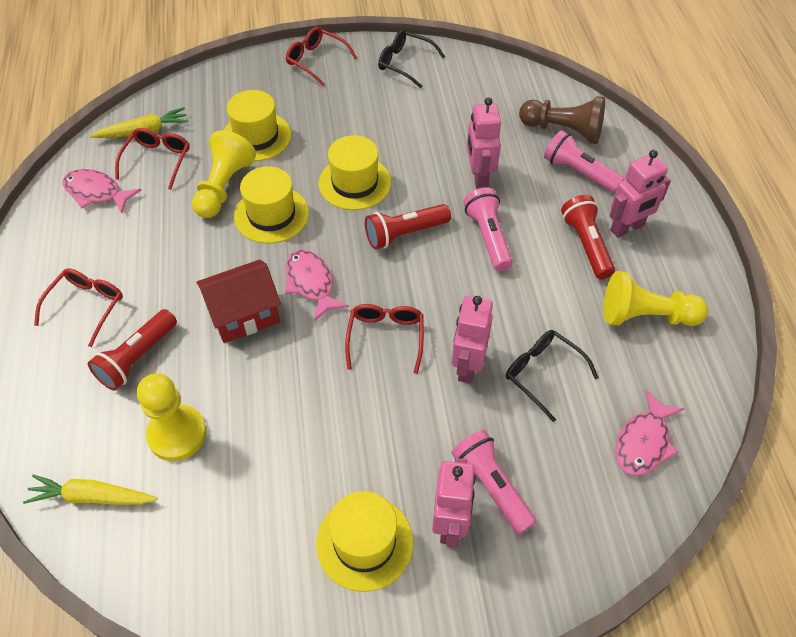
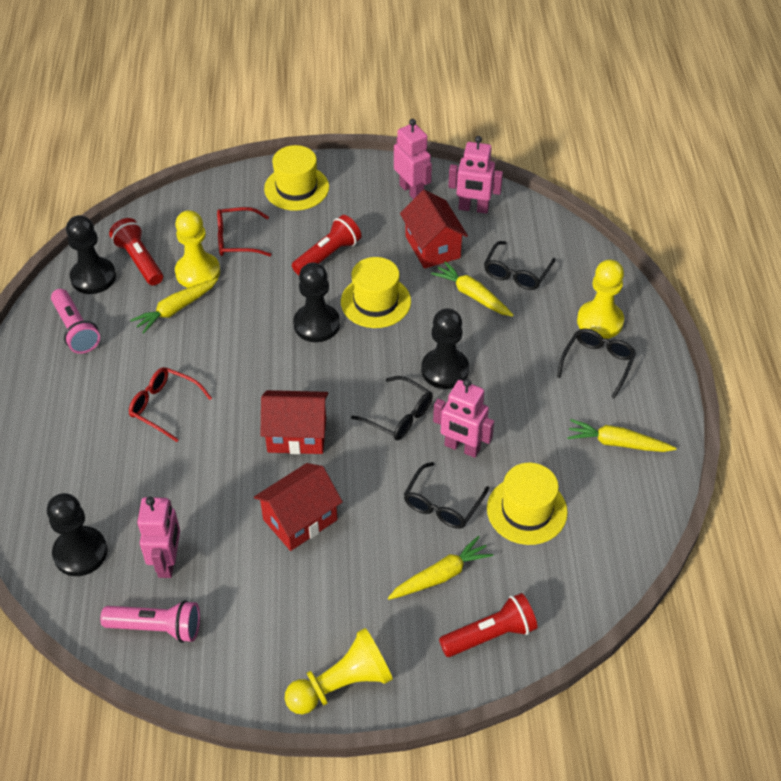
black glasses: [378,30,445,88] [506,330,599,422] = 2 -> [351,376,433,440] [404,462,489,529] [484,241,556,290] [557,329,636,399] = 4
black pawn: none = 0 -> [47,493,107,576] [66,215,116,294] [293,263,340,342] [421,308,469,389] = 4
brown pawn: [519,96,605,144] = 1 -> none = 0
pink fish: [63,169,142,213] [285,250,349,321] [615,390,684,476] = 3 -> none = 0
pink flashlight: [451,430,536,535] [464,187,513,271] [544,130,625,193] = 3 -> [51,289,100,354] [100,600,200,643] = 2
red glasses: [34,268,123,347] [115,128,190,190] [286,27,357,87] [345,304,424,374] = 4 -> [129,367,212,442] [217,207,271,256] = 2
red house: [196,260,281,343] = 1 -> [254,463,343,551] [260,390,328,454] [400,190,468,269] = 3
yellow carrot: [23,474,158,505] [90,107,189,138] = 2 -> [130,278,218,334] [388,536,493,600] [431,261,514,317] [567,419,677,452] = 4
yellow hat: [224,90,291,162] [234,166,309,244] [316,491,413,592] [319,135,391,210] = 4 -> [264,145,329,211] [341,257,411,328] [487,463,568,545] = 3

